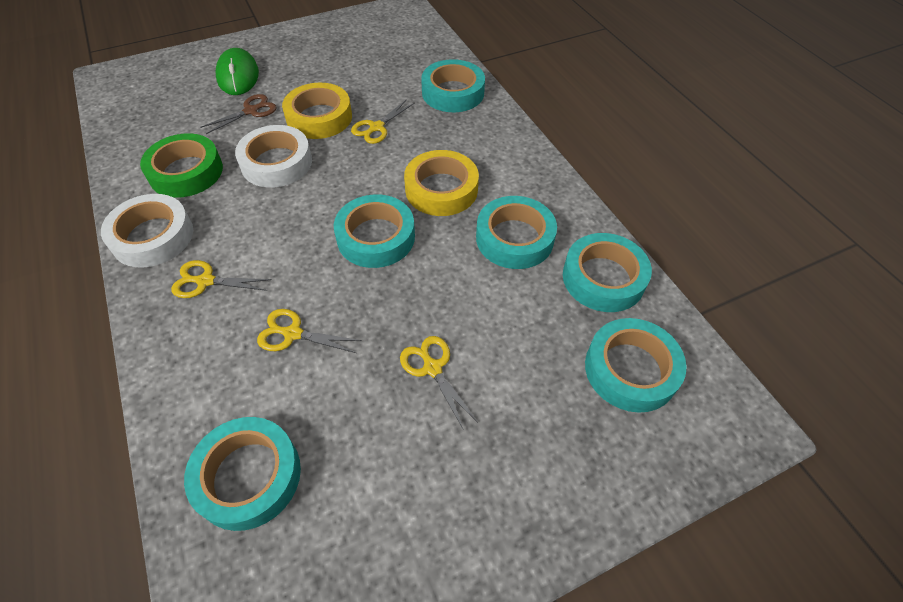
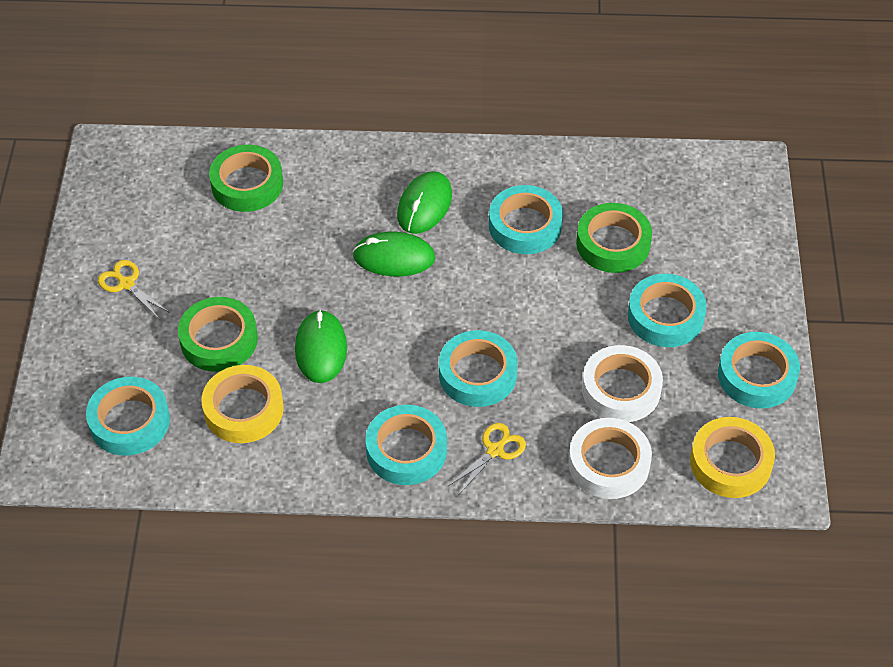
brown scissors: [200,94,277,134] = 1 -> none = 0
green mouse: [216,48,259,95] = 1 -> [295,309,347,383] [353,232,435,276] [397,171,452,234] = 3
green tape: [140,133,223,198] = 1 -> [178,297,258,372] [209,145,283,212] [576,203,652,273] = 3
yellow scissors: [171,260,272,298] [257,309,362,353] [351,99,415,144] [400,336,477,430] = 4 -> [98,260,170,320] [448,423,526,494] = 2

